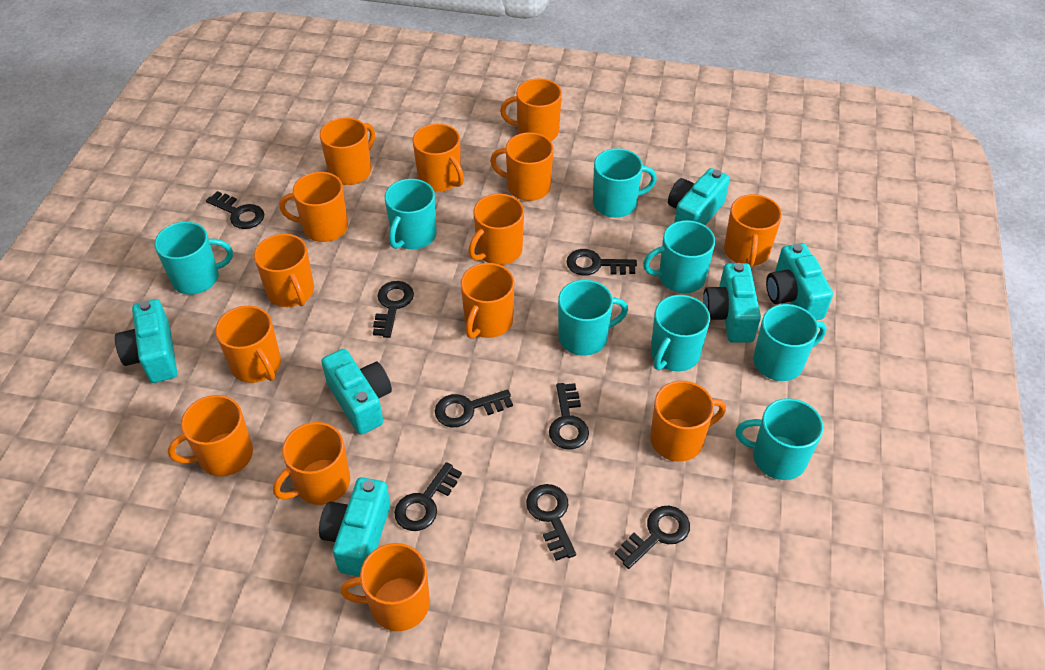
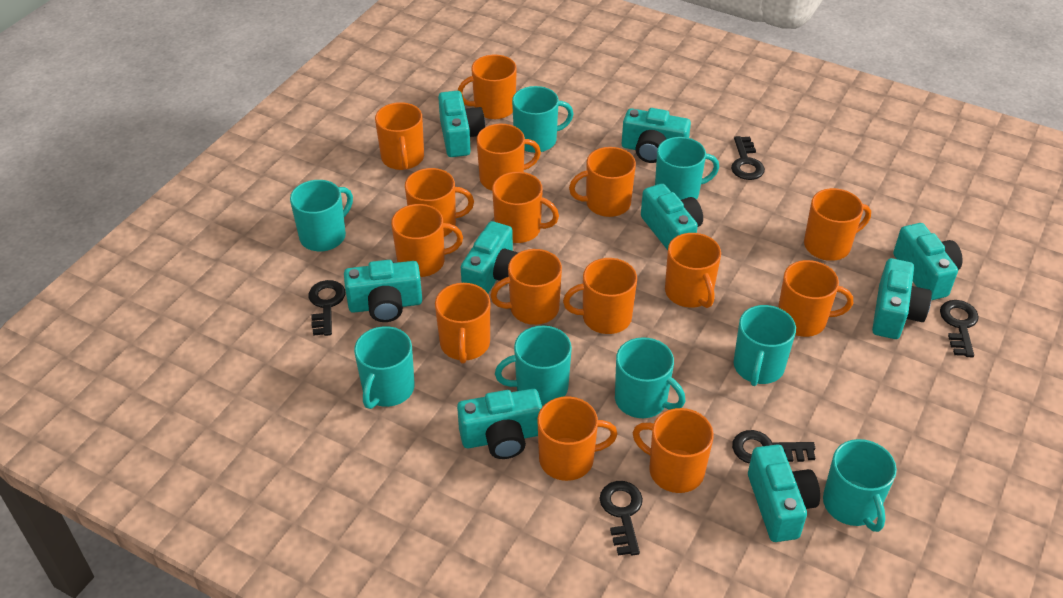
black key: [206,191,264,229] [373,281,414,338] [394,462,462,531] [435,390,513,427] [526,484,576,561] [549,383,589,450] [566,249,637,276] [615,506,690,569] = 8 -> [309,280,345,336] [600,481,643,556] [731,136,765,180] [732,430,815,464] [940,300,979,357] = 5
orange mug: [168,395,253,477] [215,306,281,383] [254,234,314,307] [273,422,350,505] [279,172,348,242] [320,117,375,185] [340,543,430,631] [413,124,464,192] [461,263,514,339] [468,194,524,265] [490,132,554,201] [500,78,562,141] [650,381,726,462] [724,194,782,267] = 14 -> [375,102,424,170] [391,204,463,277] [405,168,474,237] [435,283,490,364] [458,55,517,119] [476,124,541,191] [490,249,562,325] [492,172,559,243] [537,396,618,481] [563,258,637,334] [569,147,636,217] [633,408,714,493] [665,233,721,308] [778,260,853,337] [804,188,871,261] = 15
turquoise camera: [115,299,177,383] [319,477,391,577] [321,349,392,435] [668,168,730,225] [703,263,761,343] [766,243,833,320] = 6 -> [344,260,422,322] [438,91,485,157] [457,389,542,459] [461,221,518,293] [622,108,691,163] [641,183,703,250] [748,444,820,542] [872,258,932,339] [893,223,963,300] = 9

